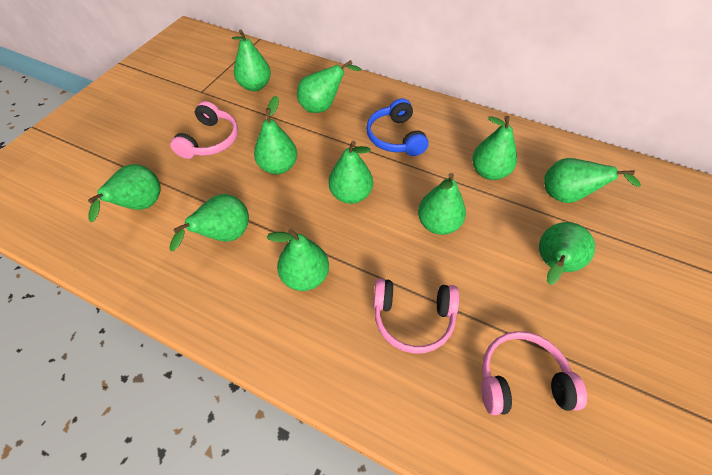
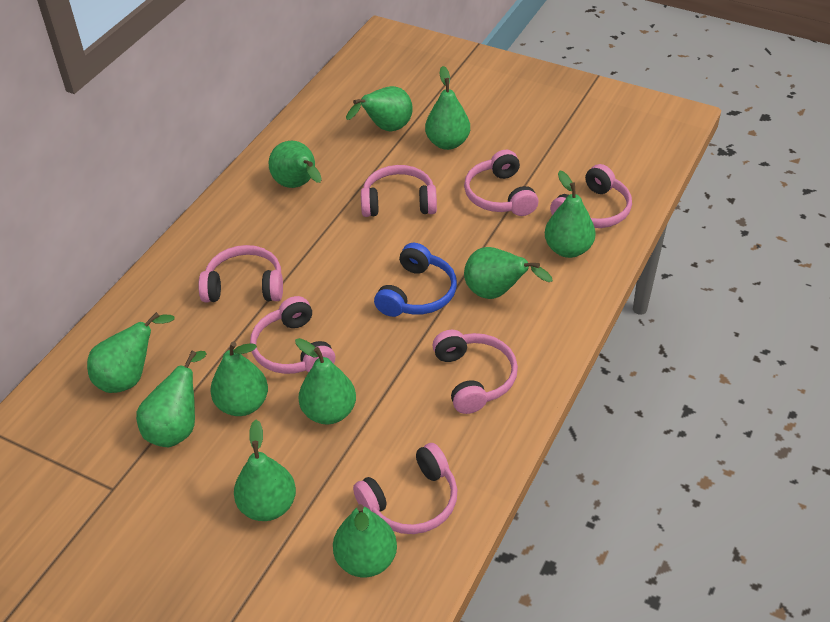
pink headphones: [170,101,238,159] [373,279,459,354] [481,331,587,415] = 3 -> [198,245,283,302] [250,296,335,374] [353,443,458,534] [361,165,437,217] [432,330,518,414] [464,150,538,216] [550,164,632,228] = 7

